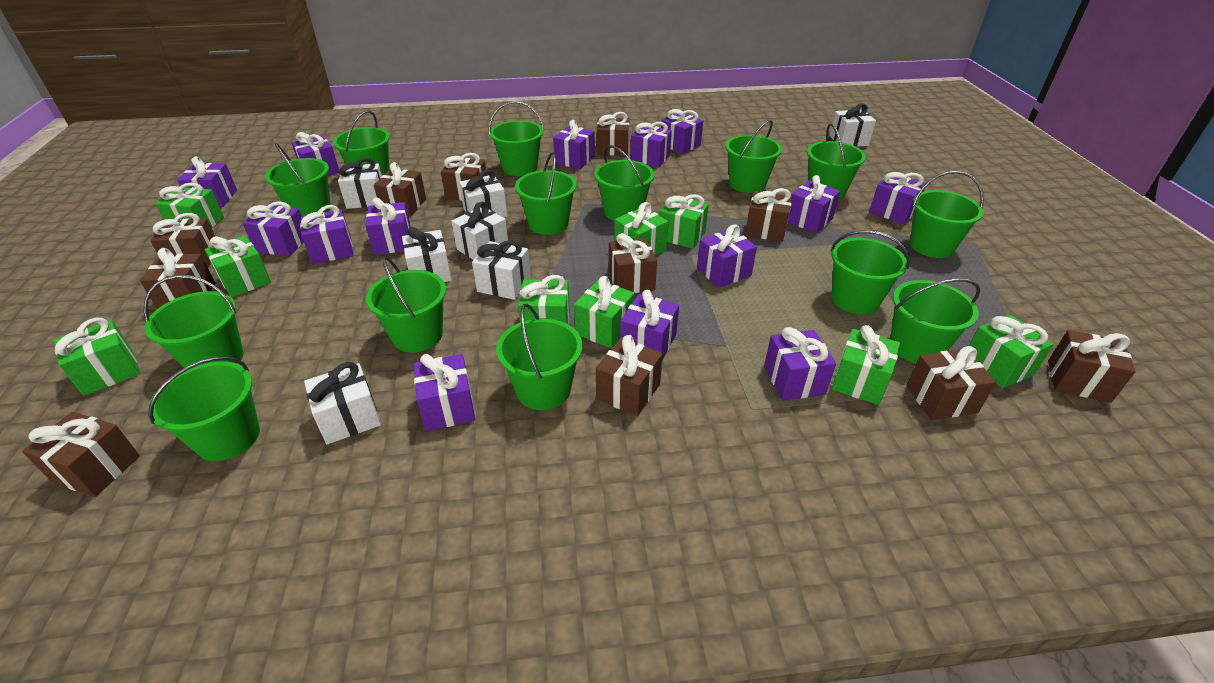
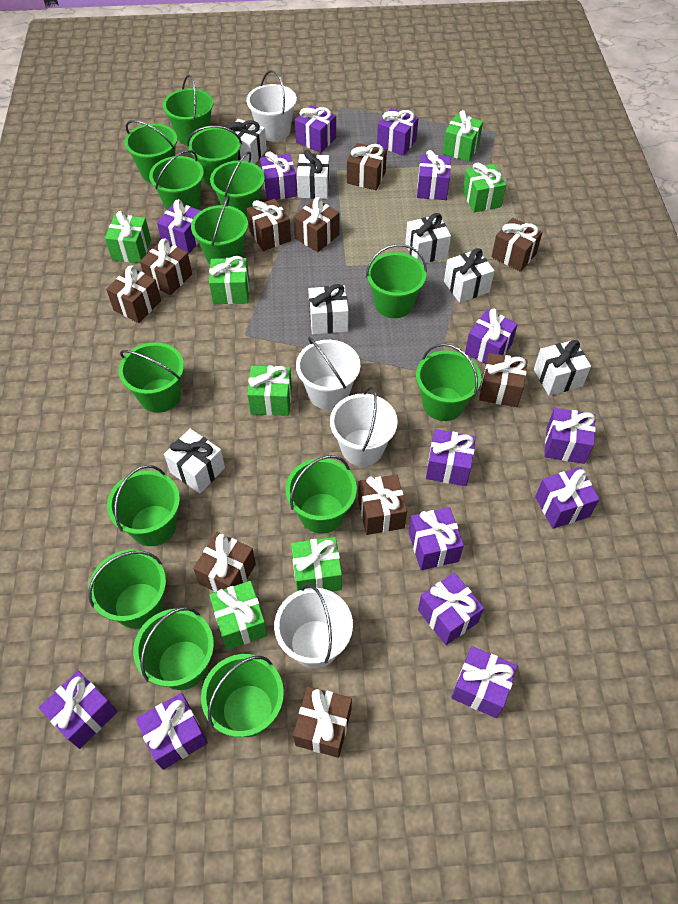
brown gift: [22,412,140,497] [140,248,216,309] [150,213,216,267] [374,162,426,216] [441,153,487,201] [596,112,629,156] [596,335,663,416] [609,233,657,293] [745,188,792,242] [906,346,996,420] [1048,330,1136,403] = 11 -> [106,265,161,323] [140,238,192,295] [193,532,256,592] [247,199,291,251] [293,197,339,252] [293,686,352,758] [347,143,387,190] [358,474,407,535] [479,353,528,407] [492,218,542,272] = 10
green gift: [54,318,140,396] [155,183,224,228] [205,235,271,297] [518,275,570,325] [574,276,635,348] [614,202,669,255] [659,194,709,249] [832,325,900,405] [969,315,1054,388] = 9 -> [105,211,151,263] [209,256,249,304] [209,581,267,650] [247,366,292,416] [291,537,342,592] [443,110,483,162] [462,163,506,212] = 7
white bucket: none = 0 -> [246,70,297,142] [274,584,353,668] [296,337,360,410] [330,387,398,466] = 4

